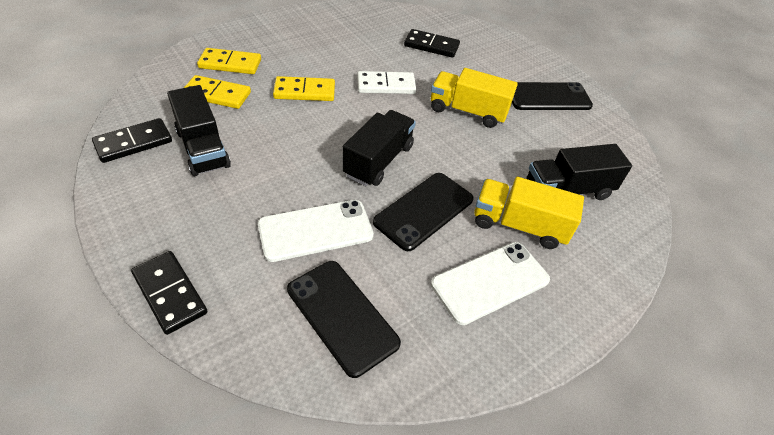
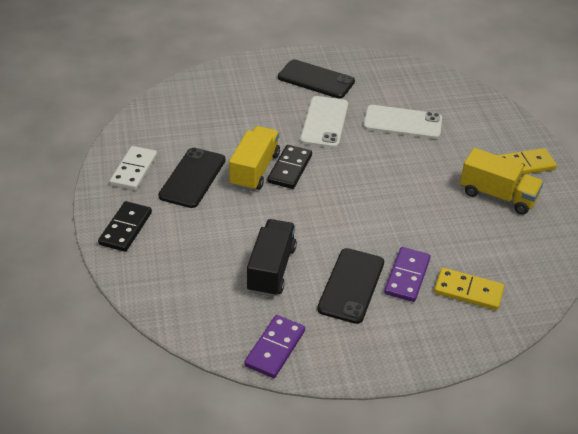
black domino: [92,118,172,163] [131,251,207,335] [404,29,460,58] = 3 -> [98,201,152,252] [267,145,312,189] = 2
black truck: [167,85,231,176] [342,110,416,186] [526,144,632,200] = 3 -> [247,219,297,297] = 1
purple domino: none = 0 -> [244,315,305,378] [384,247,431,302] = 2
yellow domino: [184,75,251,109] [197,48,261,74] [273,76,335,101] = 3 -> [434,268,504,310] [498,148,557,175] = 2

